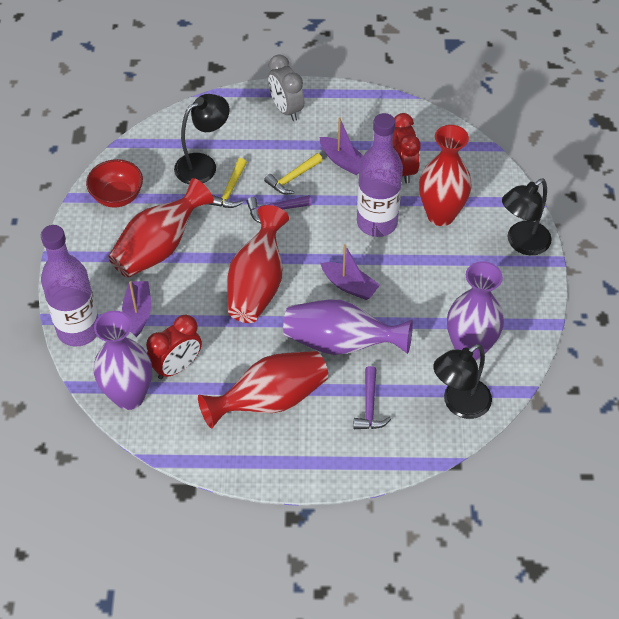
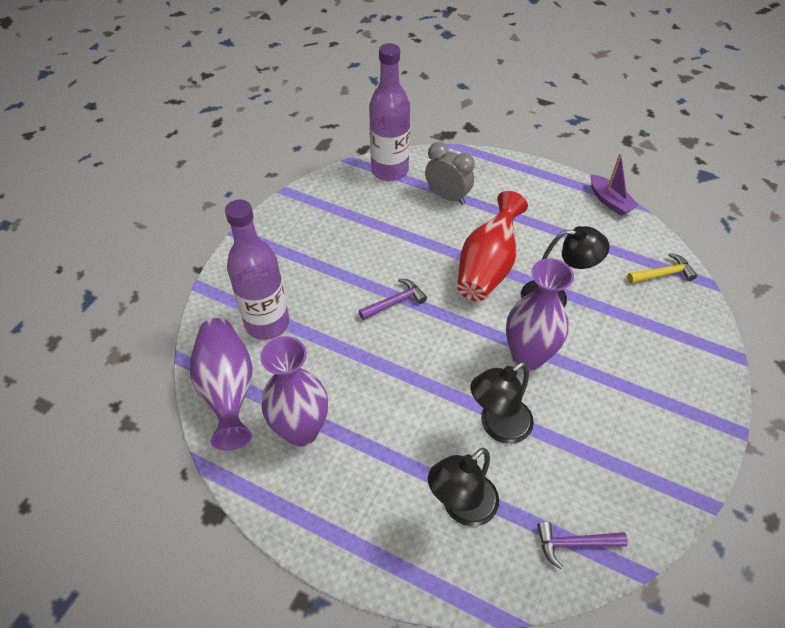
purple boat: [122,281,151,337] [320,117,363,175] [320,244,380,300] = 3 -> [591,153,639,216] = 1
red bowl: [86,159,143,207] = 1 -> none = 0
red clock: [146,315,202,379] [393,113,421,183] = 2 -> none = 0
red vase: [108,178,214,278] [198,351,328,428] [227,205,289,323] [419,125,472,226] = 4 -> [457,191,528,301] = 1
yellow hammer: [209,158,247,208] [264,153,323,195] = 2 -> [627,253,697,283] = 1

